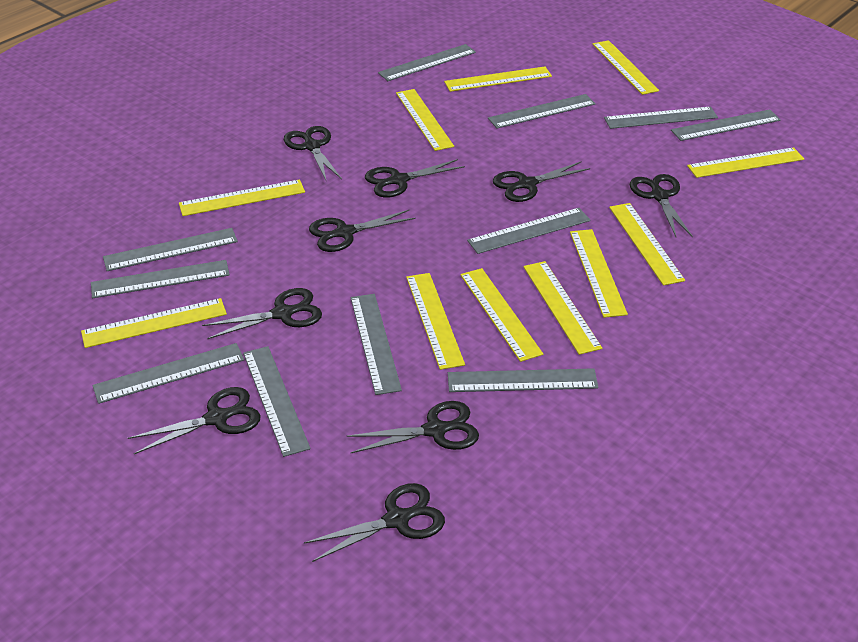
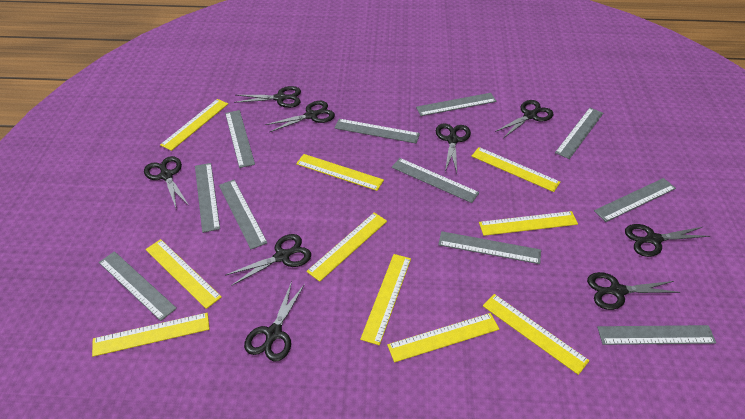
yellow ruler: [81,298,227,348] [179,180,305,216] [396,89,454,151] [406,273,465,370] [444,67,552,92] [460,268,543,362] [523,261,602,355] [570,229,628,318] [592,40,659,95] [609,203,685,286] [687,147,804,178] = 11 -> [92,313,210,357] [145,239,222,309] [160,99,228,151] [296,154,384,191] [306,212,387,282] [360,254,411,345] [387,313,499,362] [472,147,560,192] [479,211,578,236] [483,294,589,375] = 10

